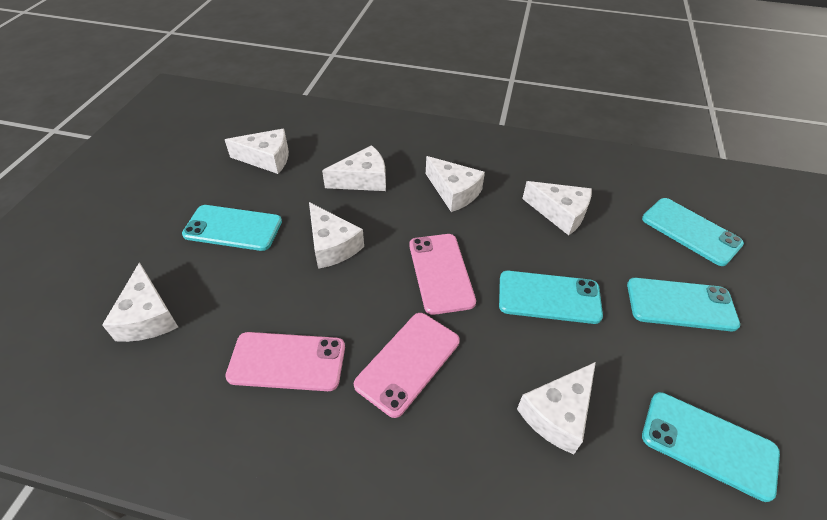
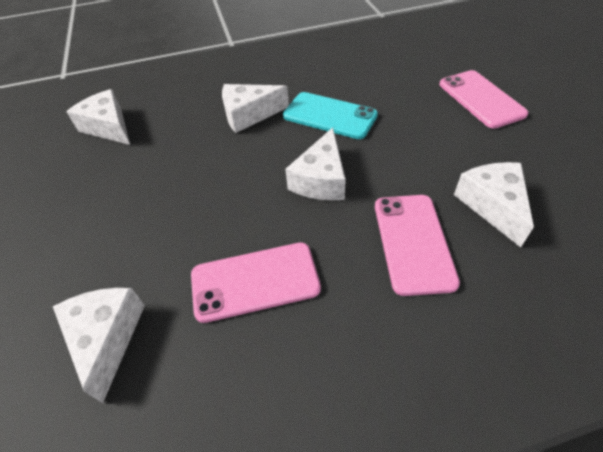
turquoise phone: [182,205,282,251] [499,271,603,324] [627,278,740,331] [642,198,744,266] [642,392,780,502] = 5 -> [283,92,378,139] = 1
white cheese: [102,262,178,342] [225,129,289,174] [309,202,364,269] [322,145,386,191] [426,156,485,212] [517,362,596,454] [522,181,592,235] = 7 -> [53,288,145,403] [66,89,130,145] [222,84,289,133] [285,127,346,200] [454,162,534,247] = 5

